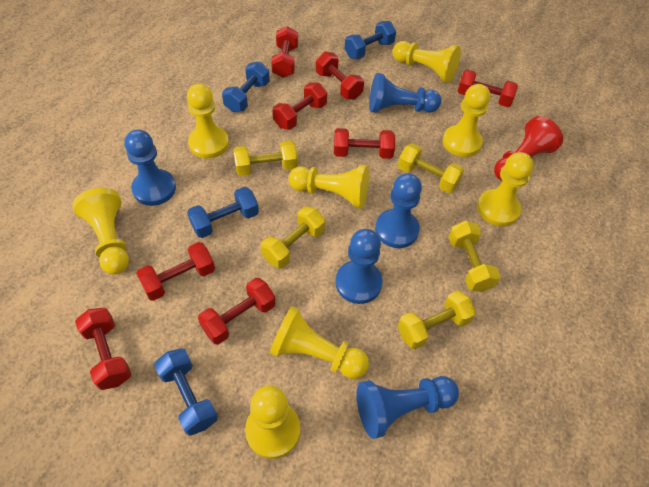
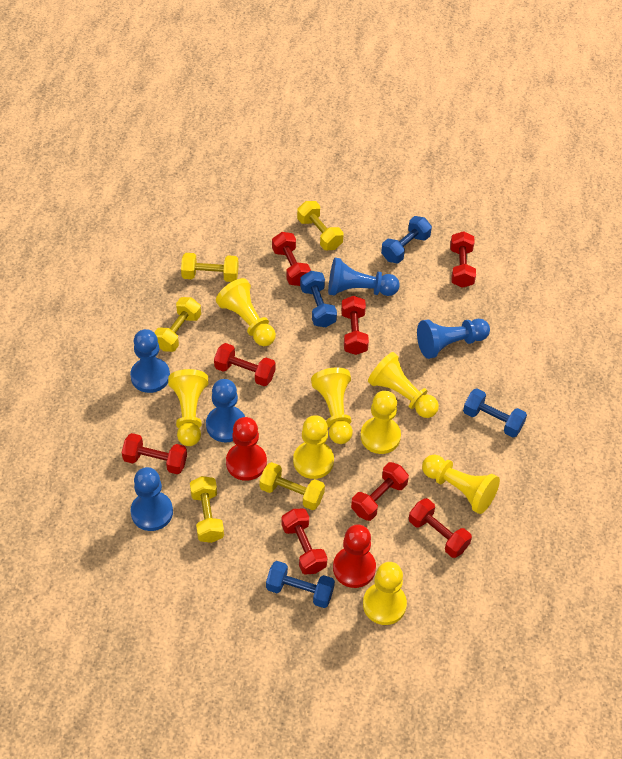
red pawn: [494,116,563,181] = 1 -> [226,417,267,481] [333,524,376,588] = 2

